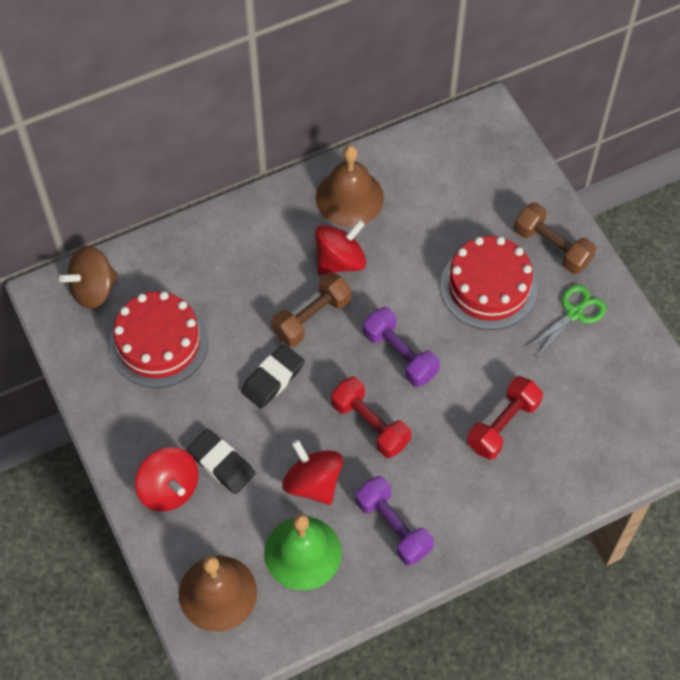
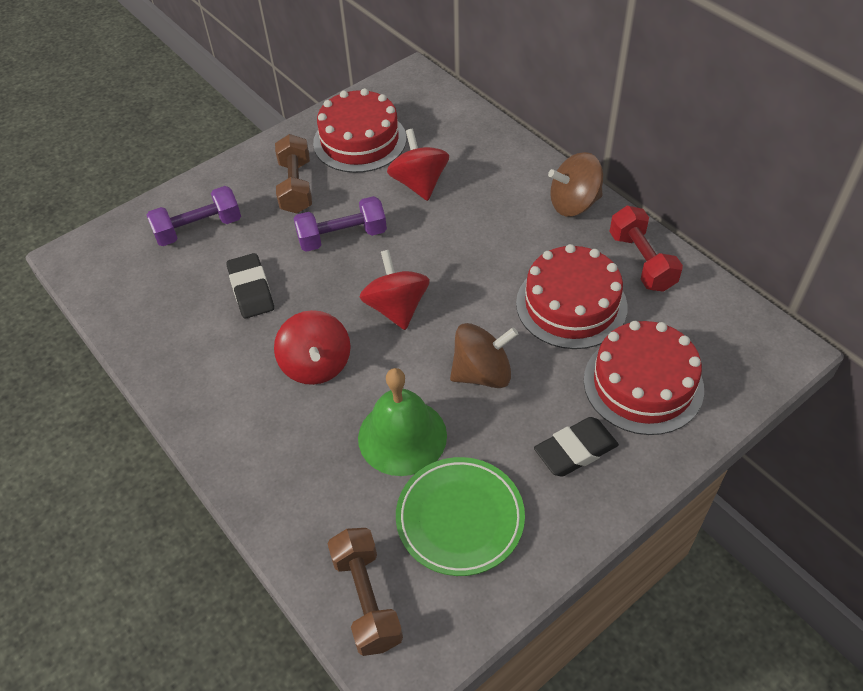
brown bell: [179,556,257,632] [316,145,384,227] = 2 -> none = 0
brown spinning top: [59,246,118,309] = 1 -> [450,323,518,388] [548,152,603,217] = 2
green plate: none = 0 -> [396,457,525,576] = 1
green scissors: [527,285,606,357] = 1 -> none = 0
red cake: [109,292,208,388] [440,236,538,330] = 2 -> [313,88,406,173] [516,244,628,349] [584,321,704,435] = 3
red dumbbell: [331,377,411,458] [467,376,543,460] = 2 -> [609,206,683,292] = 1

